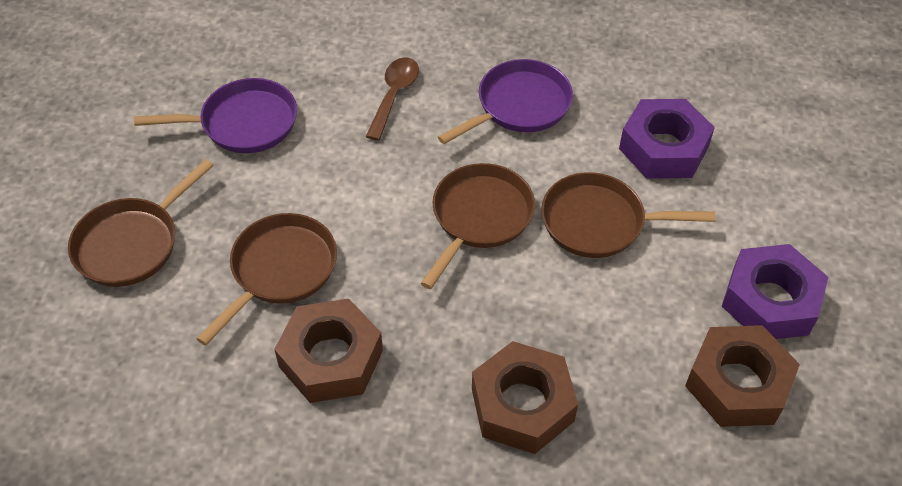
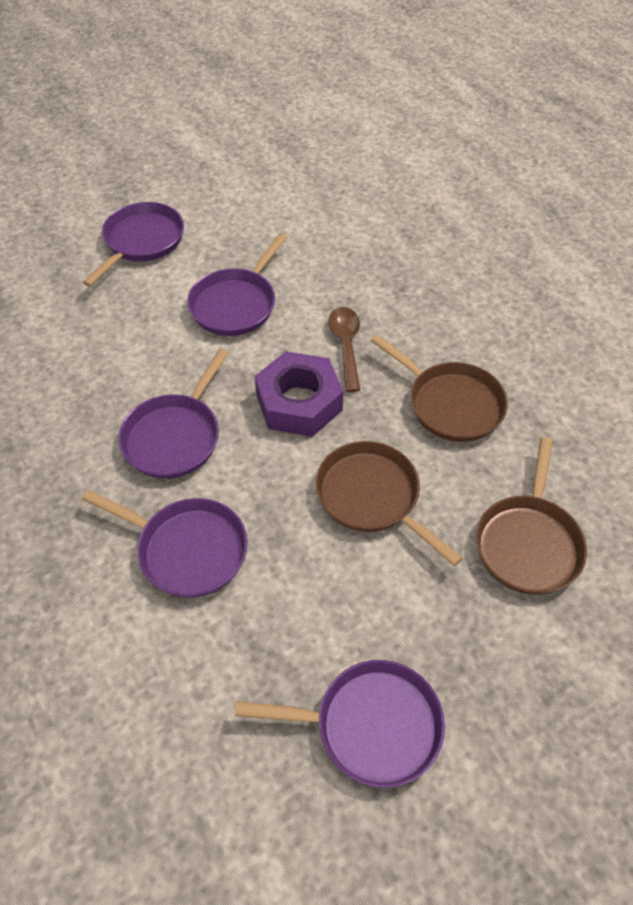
brown nut: [274,298,383,403] [472,341,578,454] [685,325,800,427] = 3 -> none = 0
brown pan: [68,159,214,287] [197,213,337,346] [421,163,535,289] [541,172,715,258] = 4 -> [315,441,463,566] [371,335,508,442] [476,437,587,595] = 3
purple nut: [619,99,715,179] [722,244,828,339] = 2 -> [255,351,343,437] = 1
purple pan: [134,78,297,153] [438,59,573,144] = 2 -> [82,202,184,287] [82,490,248,598] [118,349,229,479] [187,233,287,336] [235,660,445,788] = 5

